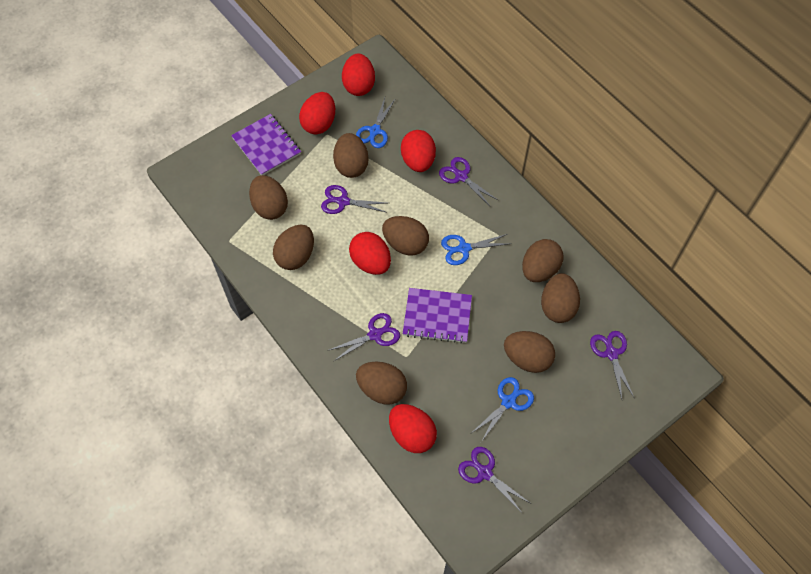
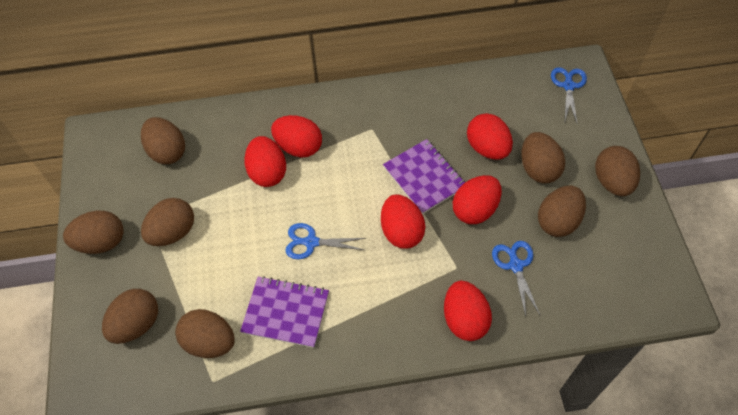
purple scissors: [321,185,388,214] [329,313,400,361] [439,157,498,206] [458,447,530,514] [590,331,634,399] = 5 -> none = 0
red egg: [299,92,335,135] [342,54,375,96] [349,232,391,275] [389,404,437,453] [401,130,436,172] = 5 -> [244,136,286,187] [271,115,322,157] [381,195,425,249] [444,281,492,341] [453,175,502,224] [467,113,513,160] = 6

